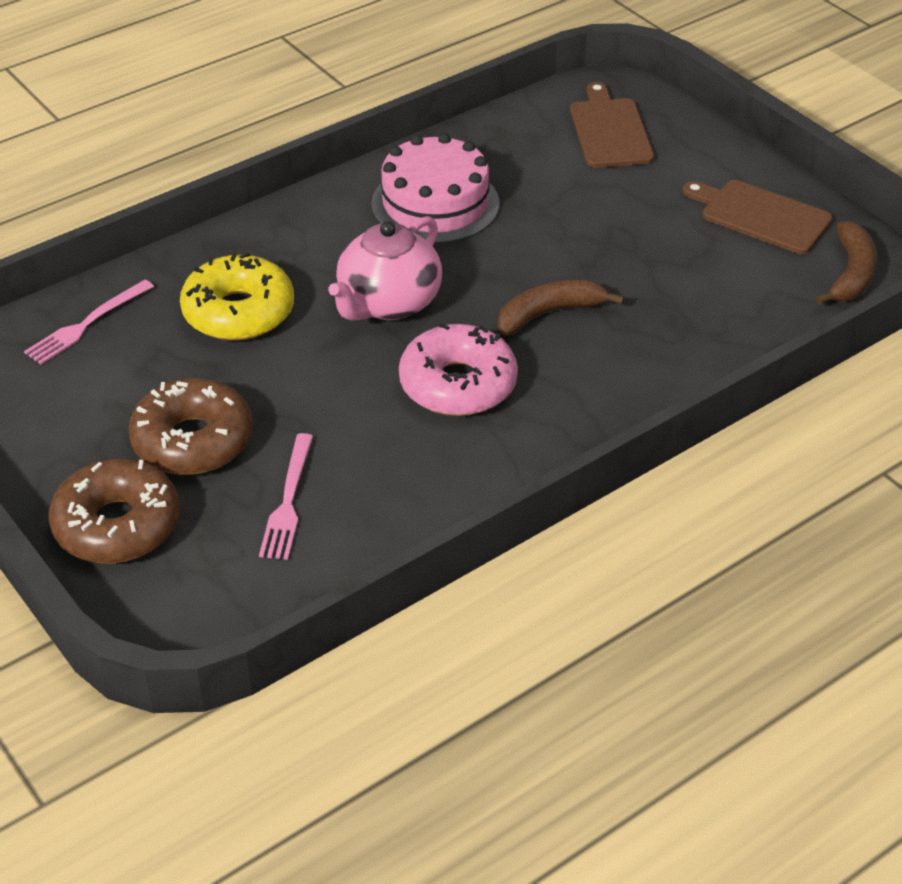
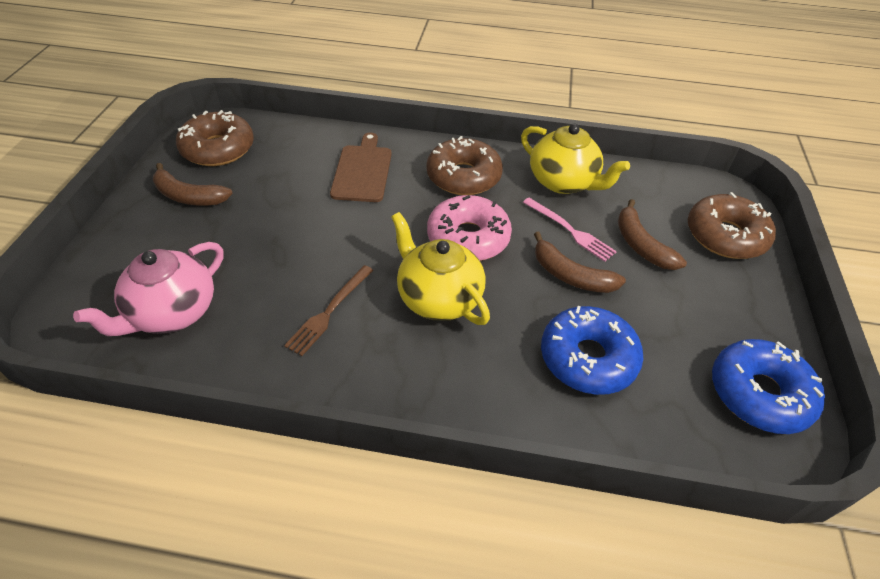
blue donut: none = 0 -> [541,306,643,395] [712,339,825,434] = 2
brown banana: [498,280,624,336] [816,221,877,304] = 2 -> [153,163,233,205] [534,232,626,293] [618,199,687,270] = 3
brown cutting board: [570,82,654,168] [683,180,833,254] = 2 -> [330,132,392,202] = 1
brown donut: [49,459,180,564] [128,378,253,475] = 2 -> [176,110,254,166] [426,136,503,195] [688,192,776,259] = 3
brown fork: none = 0 -> [284,265,373,356] = 1
pink cake: [371,133,500,244] = 1 -> none = 0
pink fork: [24,280,154,365] [259,433,313,560] = 2 -> [523,198,617,262] = 1
yellow donut: [180,252,294,341] = 1 -> none = 0
yellow teapot: none = 0 -> [391,212,490,325] [521,124,630,194] = 2

